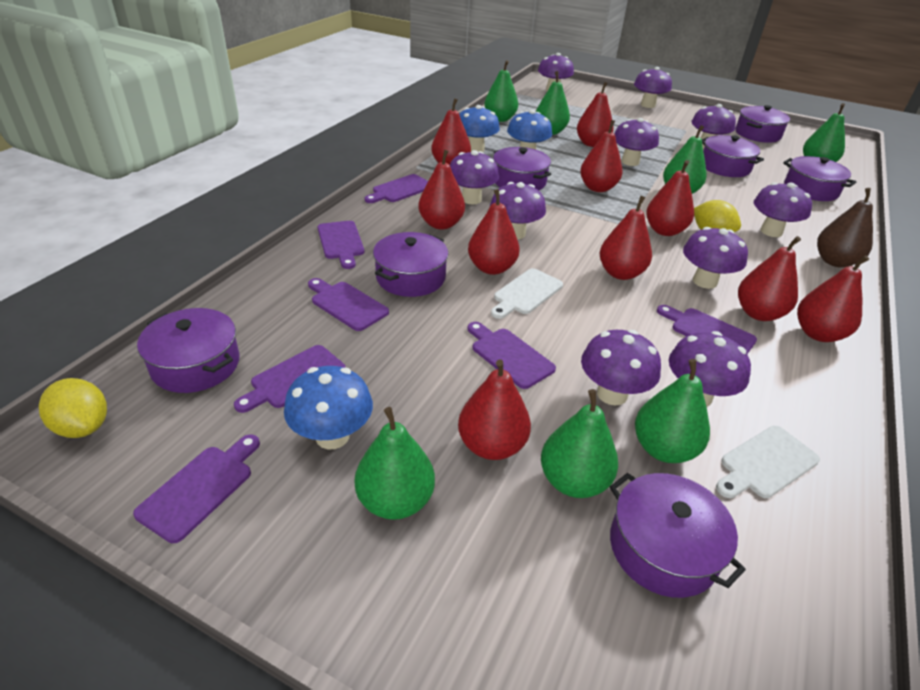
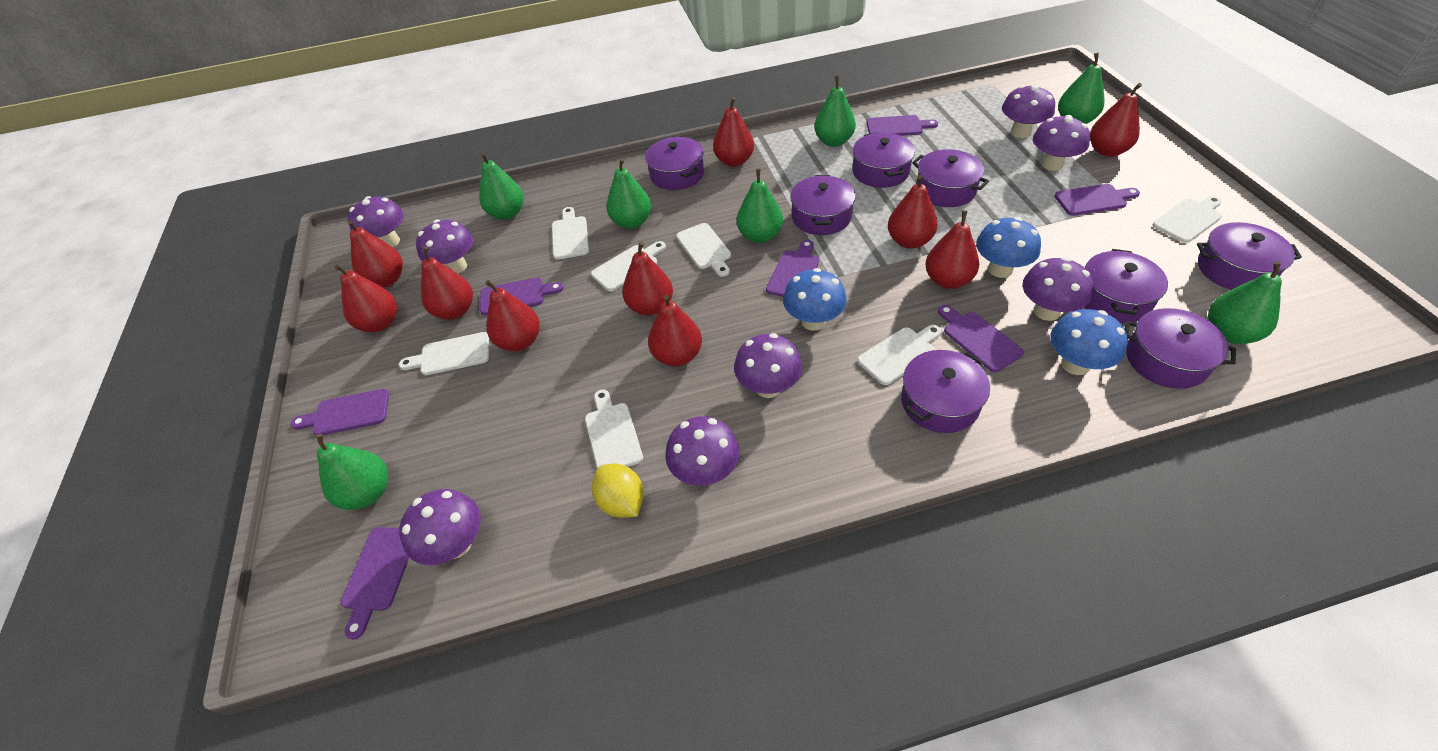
brown pear: [817,188,873,268] = 1 -> none = 0
purple mushroom: [450,150,499,204] [490,182,546,239] [538,53,574,91] [581,330,661,405] [614,118,659,166] [634,67,672,108] [669,331,751,407] [683,227,748,289] [691,104,736,148] [754,182,812,237] = 10 -> [348,196,404,247] [399,489,481,565] [416,220,473,274] [665,416,739,486] [734,333,802,398] [1002,85,1055,138] [1022,257,1093,321] [1033,115,1090,171] = 8
purple pot: [137,308,240,393] [373,232,448,297] [493,147,551,190] [610,473,746,598] [702,135,764,177] [735,105,790,143] [783,156,856,201] = 7 -> [645,137,704,190] [790,175,856,235] [852,132,915,188] [901,350,990,433] [912,149,989,207] [1085,249,1168,323] [1125,308,1236,389] [1197,222,1302,290] = 8
white cutting board: [491,268,563,319] [716,426,820,498] = 2 -> [399,332,489,375] [552,207,589,260] [585,389,643,469] [591,241,666,291] [676,223,731,277] [858,325,942,385] [1152,196,1222,243] = 7
yellow lemon: [39,378,107,438] [694,200,741,232] = 2 -> [592,463,644,518] = 1

